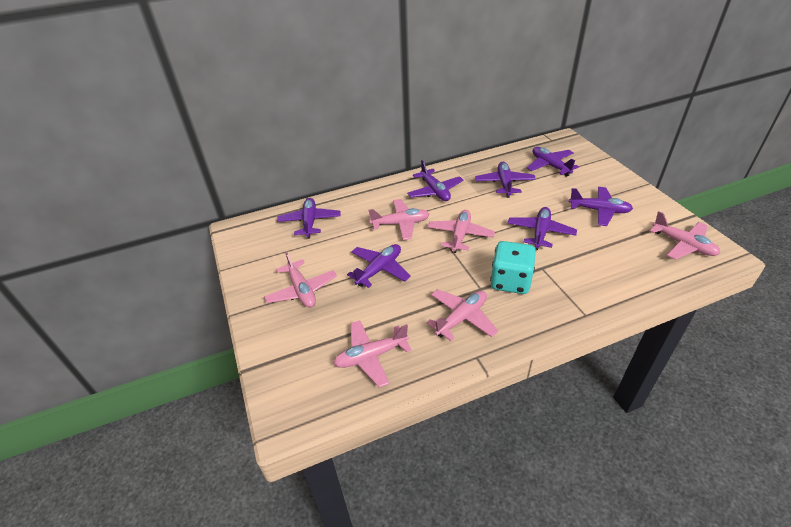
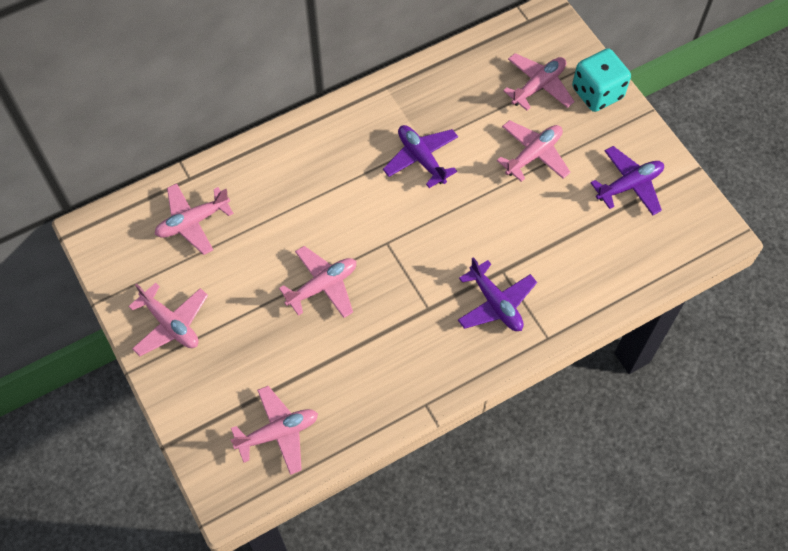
purple plane: [277,198,341,239] [347,244,411,288] [407,160,463,201] [475,162,536,198] [508,207,577,250] [527,147,579,177] [569,187,633,226] = 7 -> [383,125,458,188] [458,257,537,331] [591,146,664,215] = 3

